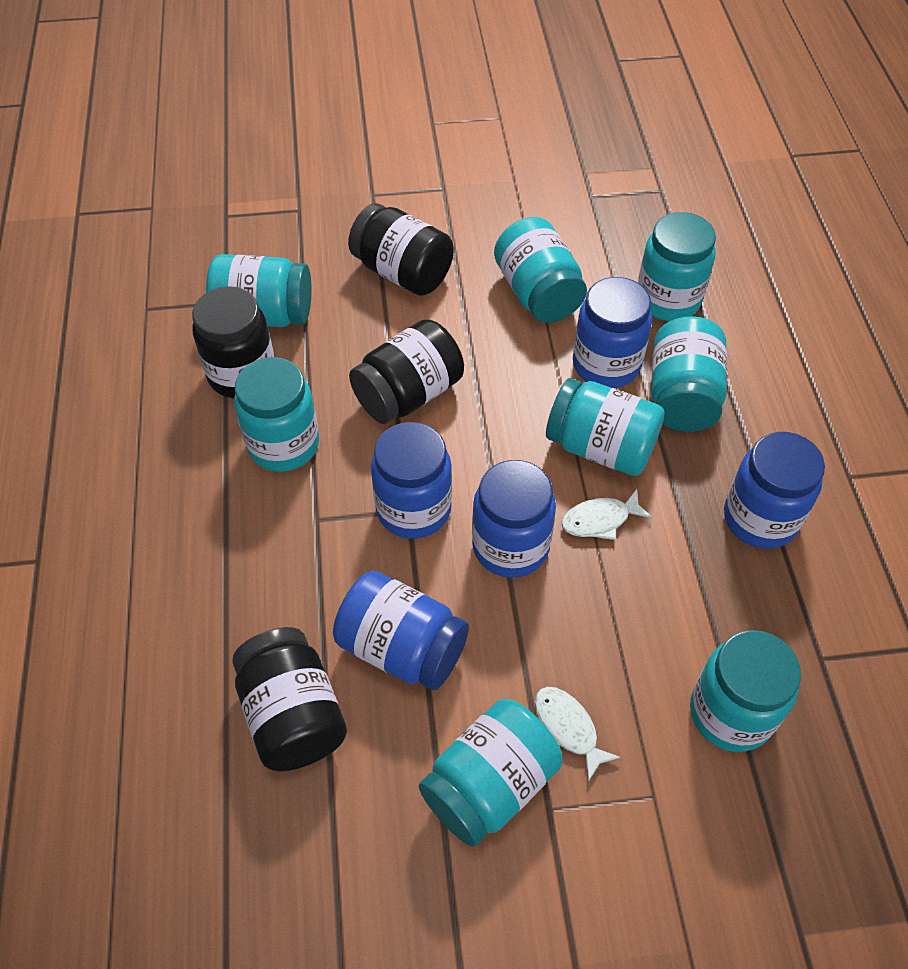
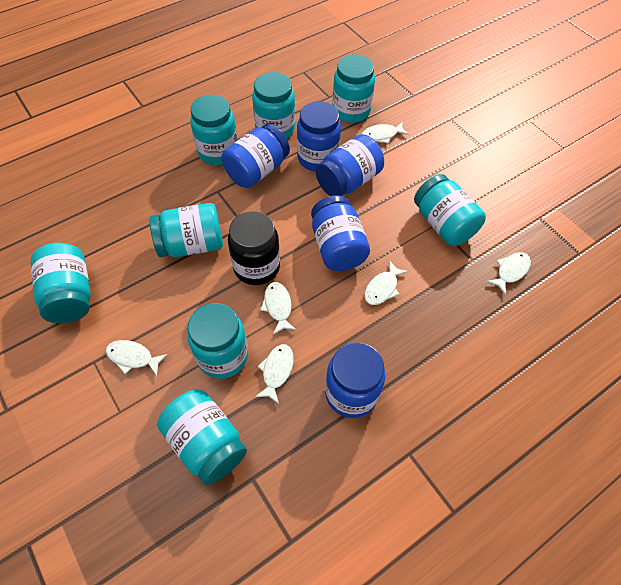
black jar: [192,286,274,398] [232,627,347,771] [348,203,454,296] [349,319,464,424] = 4 -> [228,211,280,285] = 1
white fish: [535,687,621,782] [561,489,652,540] = 2 -> [106,340,168,376] [255,344,294,404] [260,282,296,335] [362,122,409,144] [364,260,408,305] [486,252,531,295] = 6

